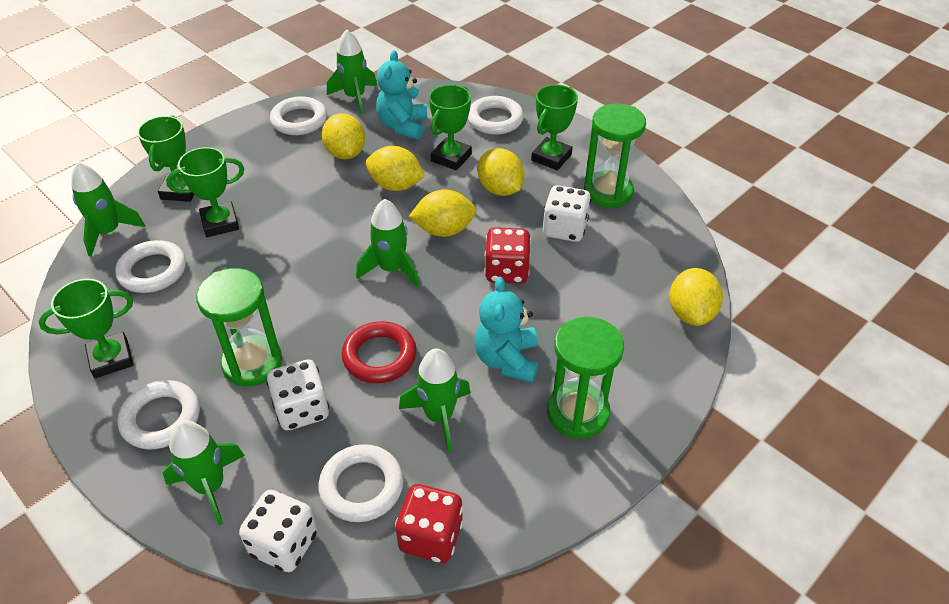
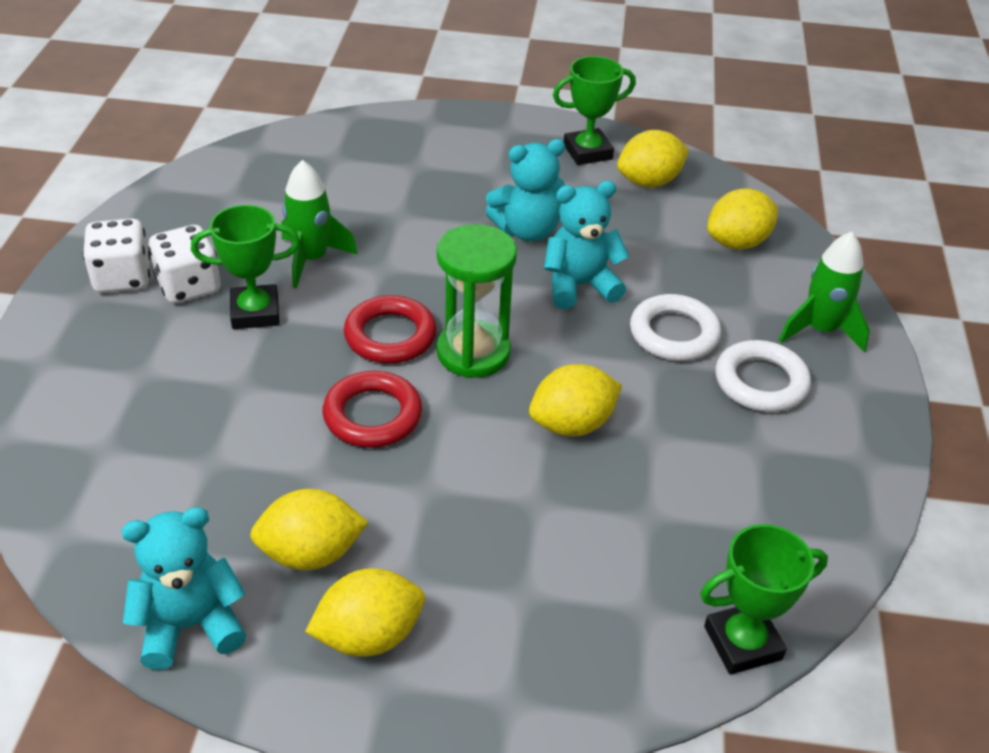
green hourglass: [196,268,282,386] [547,317,624,439] [584,104,646,208] = 3 -> [437,224,517,378] = 1
green rocket: [71,162,145,256] [163,420,245,525] [327,30,377,114] [356,199,420,287] [399,349,471,452] = 5 -> [282,160,358,288] [779,232,870,353] = 2
green trophy: [38,279,134,378] [137,115,194,202] [166,147,244,237] [429,85,472,171] [531,84,578,170] = 5 -> [191,205,300,329] [553,56,636,165] [700,524,828,675] = 3
red dice: [395,484,463,563] [484,227,531,284] = 2 -> none = 0
red ring: [342,321,417,383] = 1 -> [323,371,422,448] [344,295,437,364] = 2
turquoise teddy bear: [376,50,427,139] [474,277,538,383] = 2 -> [122,507,246,670] [485,139,565,241] [544,181,630,309] = 3
white dice: [239,490,317,572] [266,359,329,430] [543,185,591,242] = 3 -> [83,218,150,293] [148,225,220,303] = 2
white ring: [115,240,186,293] [118,380,200,449] [270,96,327,135] [318,444,404,522] [468,96,524,135] = 5 -> [630,294,721,361] [715,340,811,412] = 2

